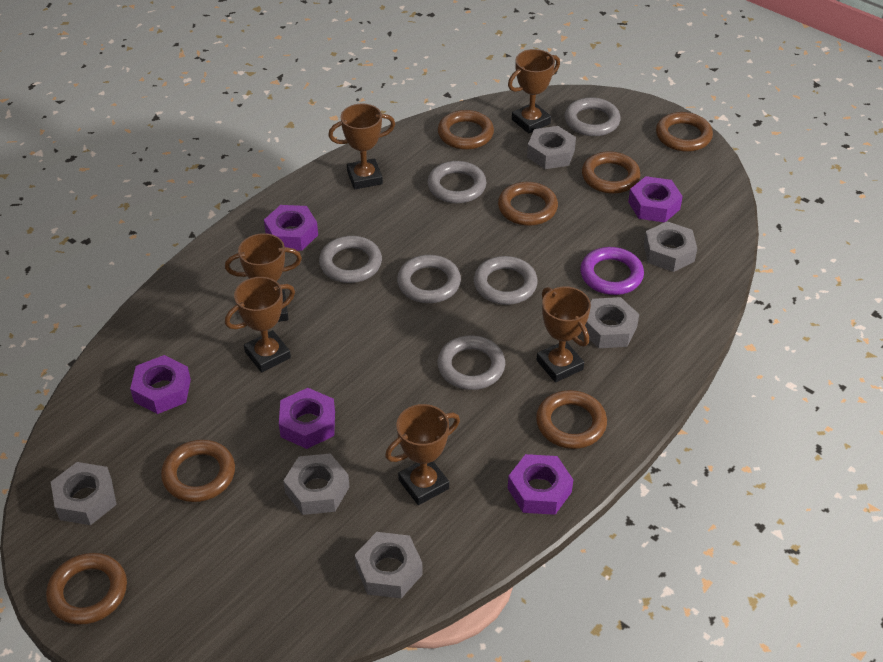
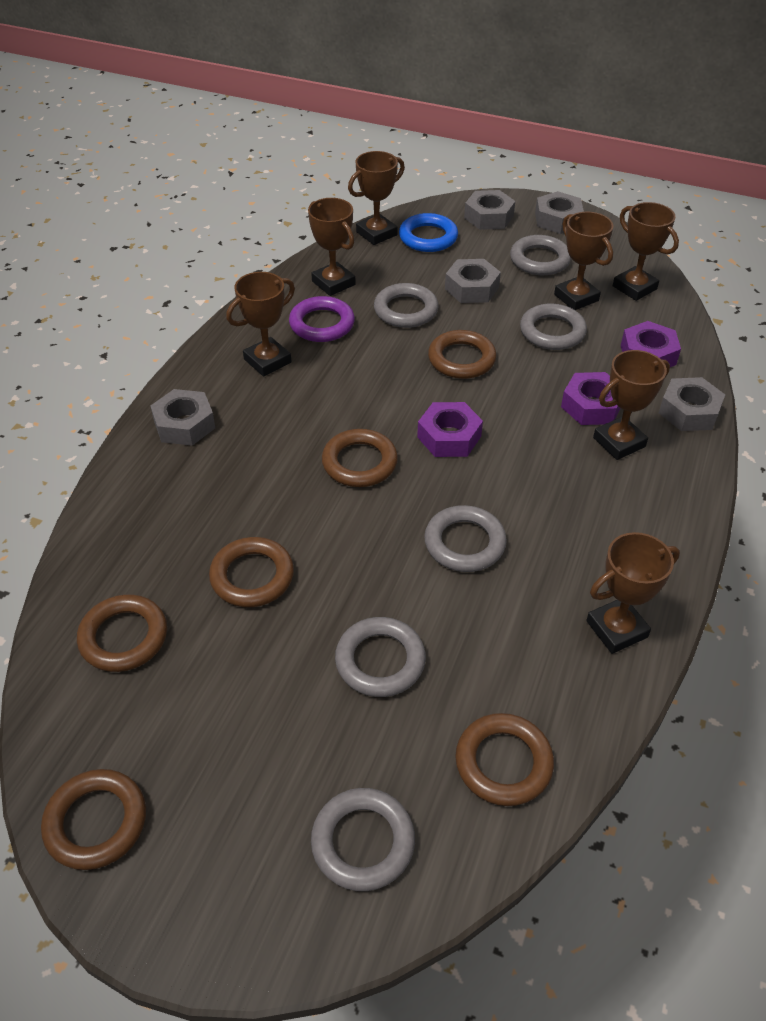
blue ring: none = 0 -> [399,213,458,252] = 1
brown ring: [46,553,127,625] [161,440,235,502] [438,110,494,150] [498,182,558,226] [536,390,607,449] [582,151,640,194] [656,112,713,152] = 7 -> [41,769,146,870] [77,594,167,672] [209,537,294,607] [322,429,398,487] [428,330,497,379] [455,713,554,806] = 6
brown trophy: [225,233,302,322] [225,277,295,373] [328,104,395,190] [385,404,460,505] [508,49,560,134] [537,287,591,382] = 6 -> [226,272,295,376] [308,198,355,296] [348,151,405,245] [554,212,614,310] [586,532,680,654] [593,350,670,460] [613,202,679,301] = 7
grey nut: [51,462,117,525] [283,453,350,515] [355,532,423,598] [527,126,576,169] [582,297,639,348] [644,221,697,272] = 6 -> [151,389,215,446] [445,259,501,303] [464,190,515,230] [535,191,584,234] [659,377,725,431] = 5
purple nut: [130,355,191,414] [264,205,318,251] [279,388,335,449] [508,454,573,515] [628,176,683,223] = 5 -> [417,402,483,457] [561,372,621,425] [621,321,681,367] = 3

